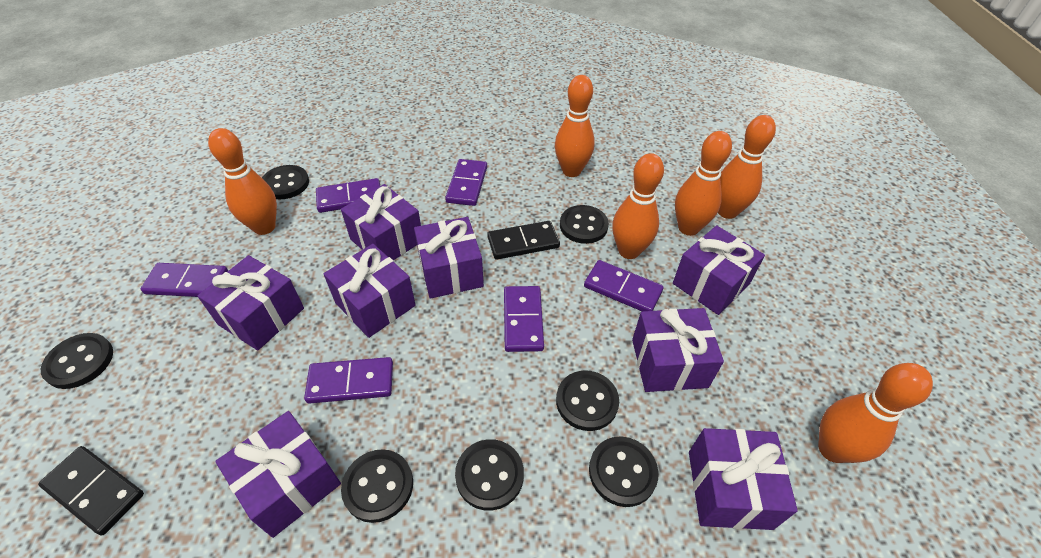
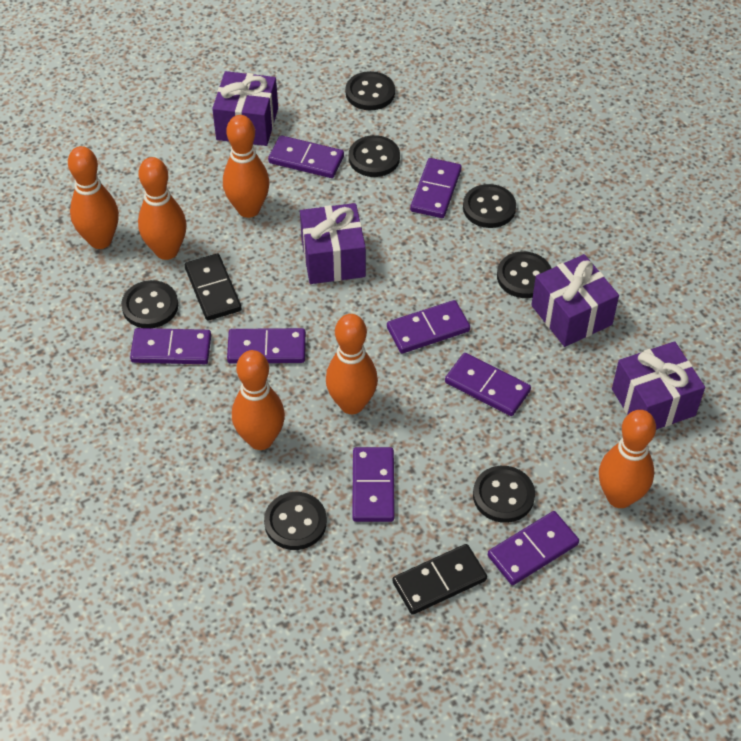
purple domino: [141,263,228,297] [304,357,393,404] [316,178,380,213] [445,159,487,206] [504,286,544,352] [584,260,664,311] = 6 -> [130,328,211,364] [227,328,306,364] [268,135,344,178] [352,447,395,522] [387,300,470,353] [410,158,462,218] [445,353,531,416] [488,511,579,585] = 8
purple gift: [197,255,304,351] [215,411,341,538] [324,244,416,338] [341,184,421,260] [414,217,484,299] [632,308,724,392] [673,225,765,315] [689,428,798,530] = 8 -> [212,71,278,146] [300,203,366,284] [531,254,619,347] [612,341,705,430] = 4

